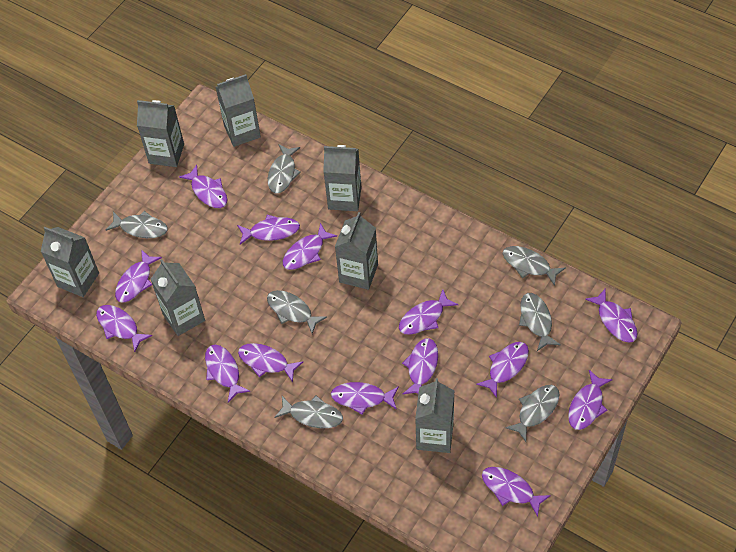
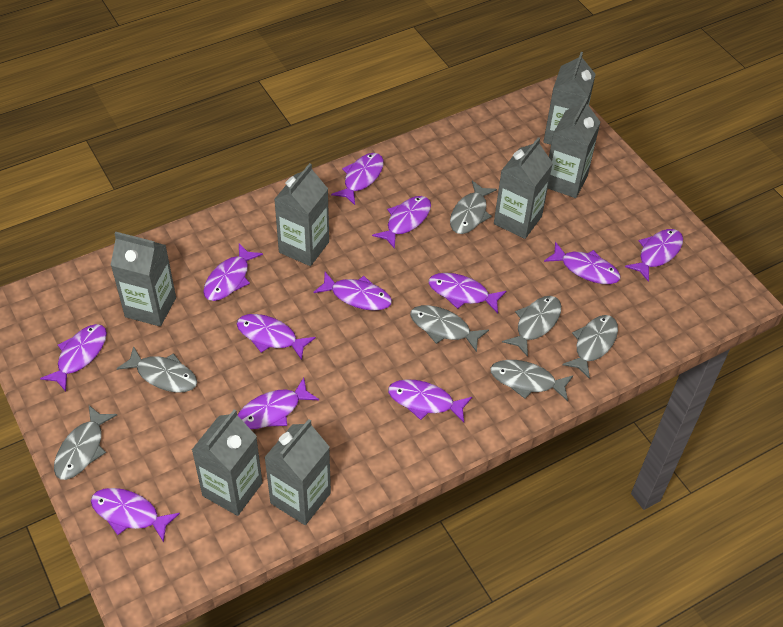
purple fish: [96,305,152,352] [115,249,162,303] [179,165,228,208] [205,345,251,402] [237,215,300,244] [238,343,303,382] [283,223,337,270] [331,382,399,415] [399,289,458,335] [402,338,438,394] [476,342,529,398] [482,467,551,517] [568,370,613,430] [585,288,637,343] = 14 -> [40,324,107,391] [91,488,180,543] [203,243,263,301] [237,314,316,360] [238,378,319,429] [313,272,392,311] [331,153,384,205] [372,196,431,249] [388,379,472,423] [429,273,506,313] [544,242,621,284] [625,229,683,282] = 12

